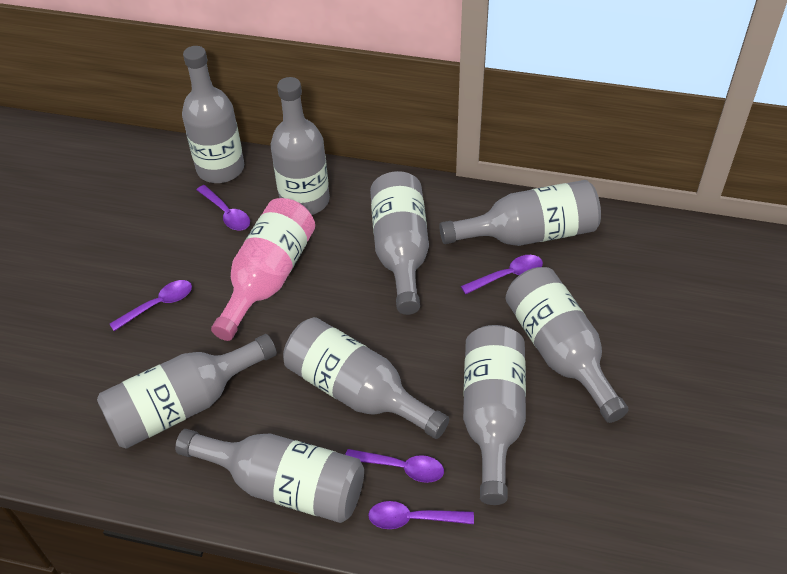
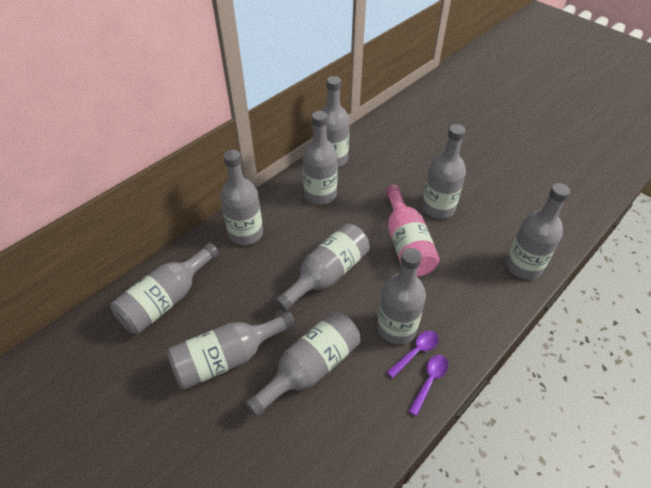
grey bottle: [97,334,277,449] [175,429,364,523] [182,46,244,183] [271,77,330,215] [283,317,449,439] [370,171,429,315] [439,180,601,246] [463,325,526,505] [505,267,629,423] = 9 -> [111,243,219,334] [167,312,296,389] [220,150,263,245] [245,311,360,417] [274,224,370,312] [302,111,338,205] [321,76,350,167] [377,248,426,344] [422,124,466,219] [506,183,571,280] = 10
purple spoon: [110,280,192,331] [197,185,250,231] [345,449,444,483] [368,501,474,529] [461,255,543,294] = 5 -> [387,331,439,378] [409,355,448,416] = 2

